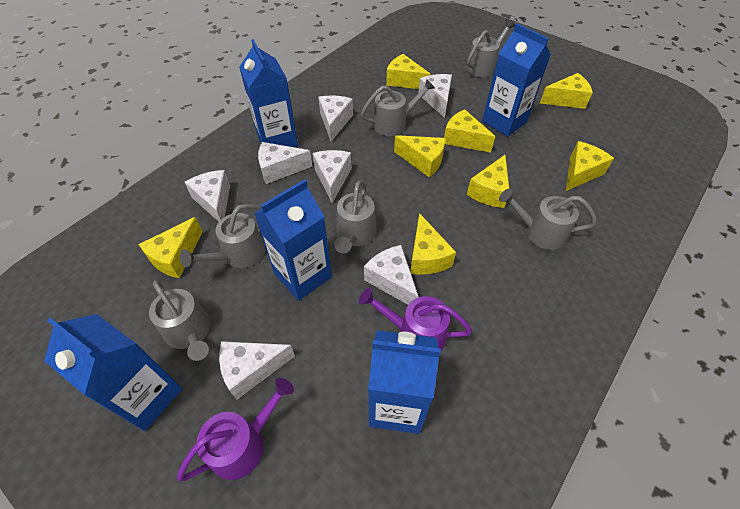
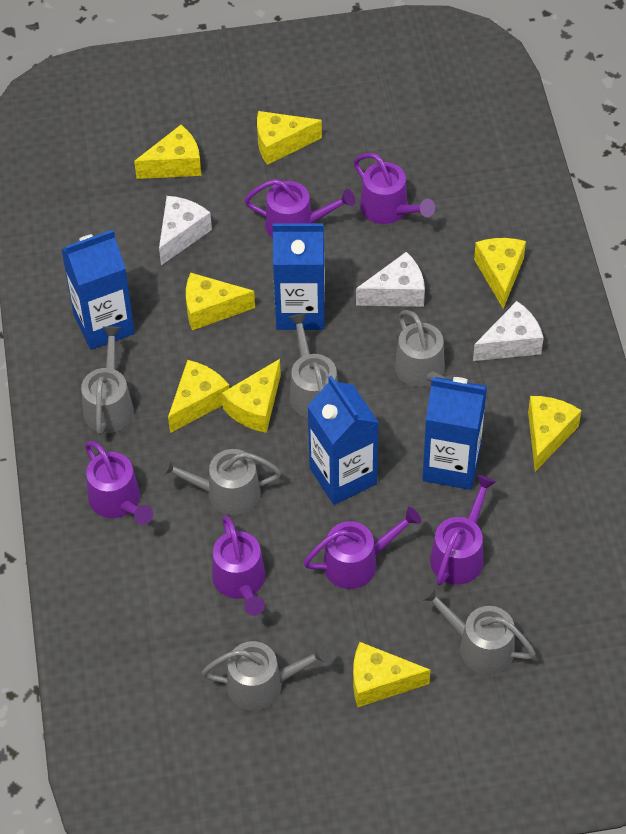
blue carton: [44,314,182,431] [239,39,298,147] [254,179,332,301] [368,330,441,434] [482,23,551,137] = 5 -> [61,230,135,350] [273,223,325,330] [308,376,379,505] [422,377,487,490] = 4
purple watering can: [177,378,294,481] [359,288,472,350] = 2 -> [85,441,153,525] [212,515,265,616] [244,179,355,238] [303,507,421,589] [354,153,435,224] [430,475,496,586] = 6
white cheese: [185,170,230,222] [219,341,295,400] [258,142,312,184] [313,150,352,203] [318,95,353,142] [364,245,419,305] [419,74,452,118] = 7 -> [159,196,212,265] [356,252,425,307] [473,301,544,361] = 3

